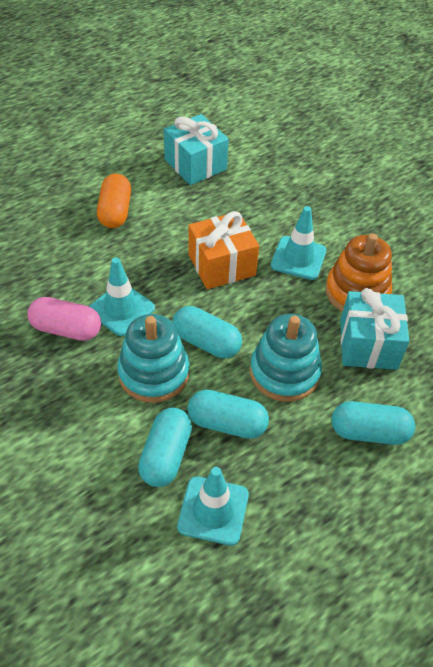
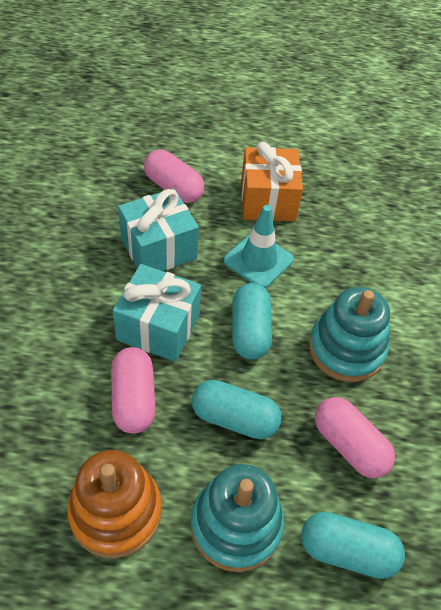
orange capsule: [97,174,131,228] = 1 -> none = 0
pink capsule: [28,297,101,341] = 1 -> [111,347,156,434] [144,149,204,203] [315,397,395,478] = 3
turquoise capsule: [138,408,192,487] [172,306,242,358] [188,390,269,439] [332,401,415,445] = 4 -> [192,380,282,439] [232,283,272,360] [301,512,405,579] = 3
turquoise traffic cone: [89,257,155,336] [177,467,249,546] [271,206,326,280] = 3 -> [224,205,294,288] = 1

